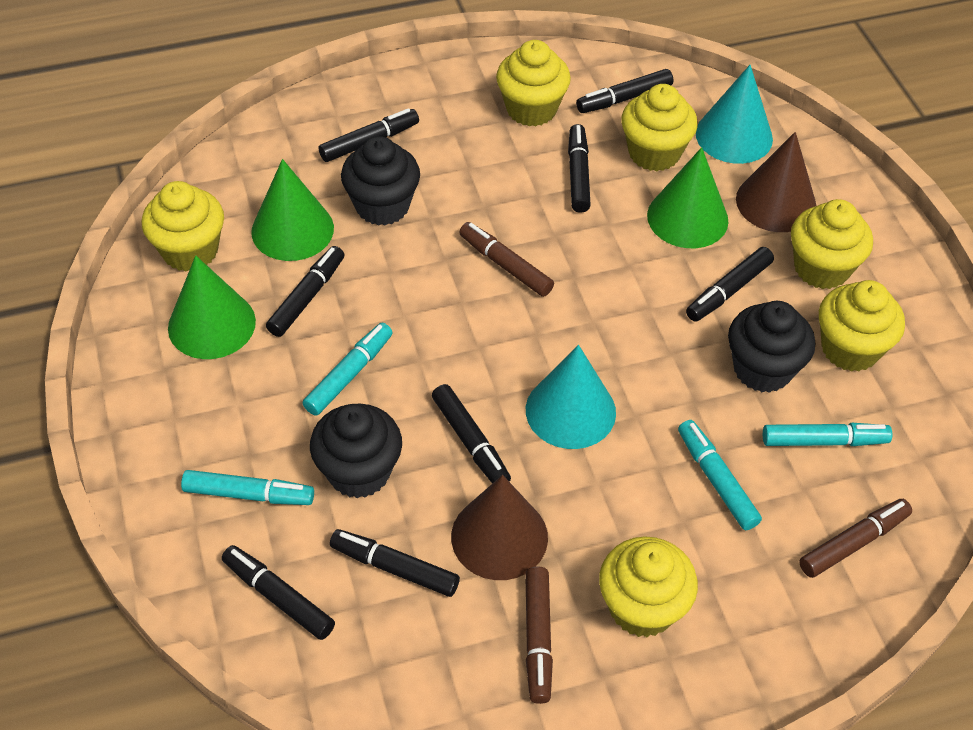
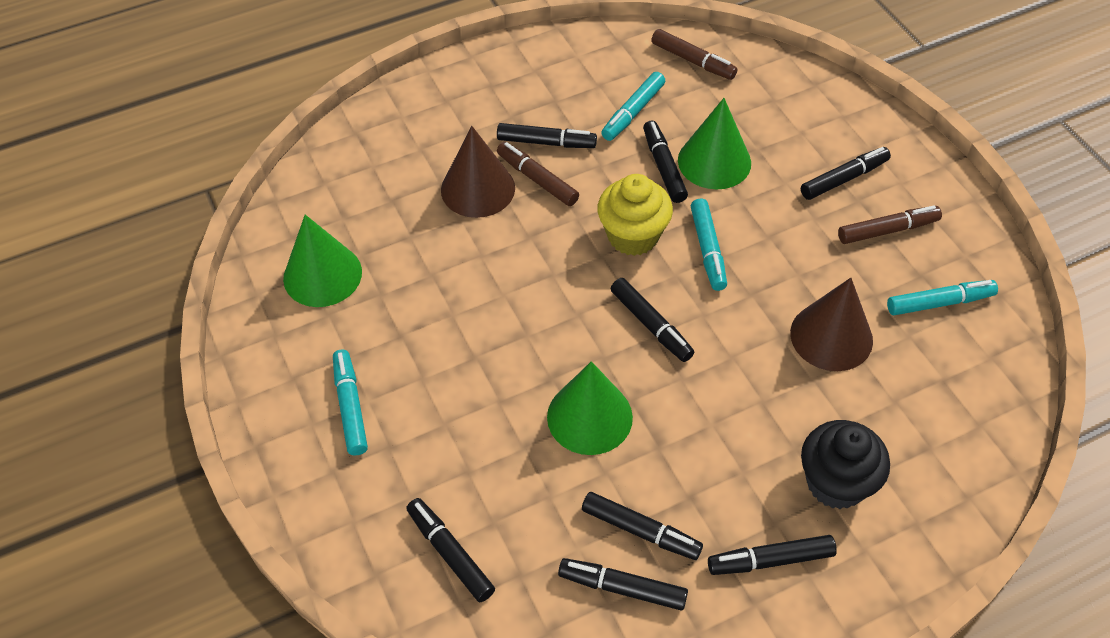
black cupcake: [310,404,402,498] [341,136,420,226] [728,301,815,393] = 3 -> [801,420,890,509] = 1
turquoise cone: [526,345,616,449] [696,65,773,164] = 2 -> none = 0
yellow cupcake: [142,181,224,272] [496,40,571,127] [599,536,698,637] [621,84,698,171] [791,199,873,289] [819,280,905,372] = 6 -> [597,174,673,256] = 1

